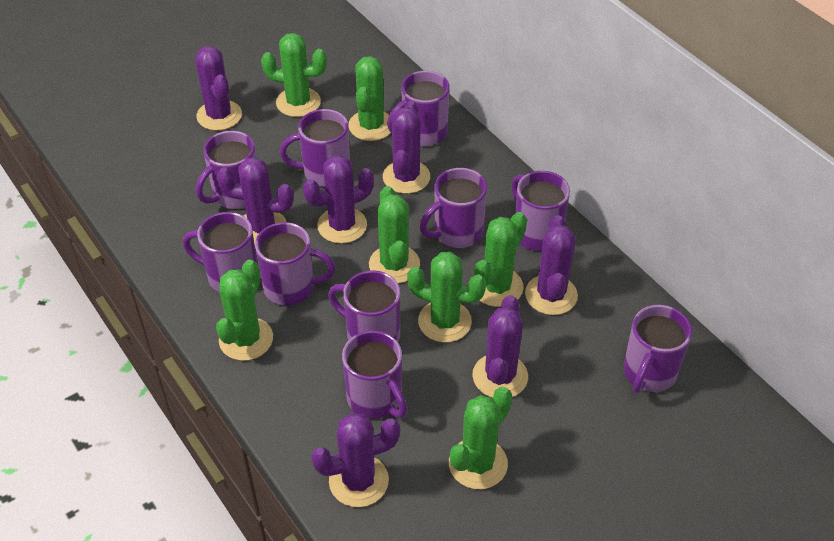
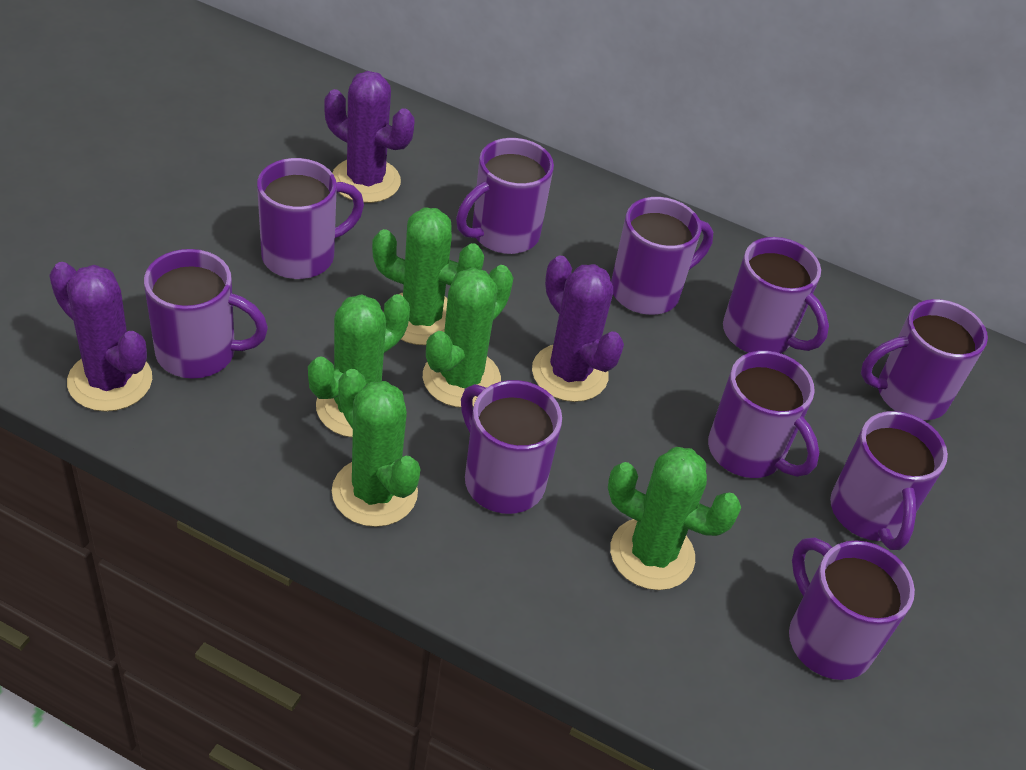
green cactus: [216,260,273,361] [261,33,327,117] [348,56,391,141] [369,186,420,283] [407,252,486,343] [449,387,512,489] [474,212,527,307] = 7 -> [308,294,410,438] [332,369,420,527] [372,207,484,345] [423,265,513,408] [608,447,741,590] = 5
purple cactus: [195,46,242,131] [217,157,294,244] [303,155,374,244] [311,413,400,507] [383,101,430,194] [472,295,528,398] [525,215,578,315] = 7 -> [49,262,152,412] [324,71,414,203] [532,255,624,402] = 3

